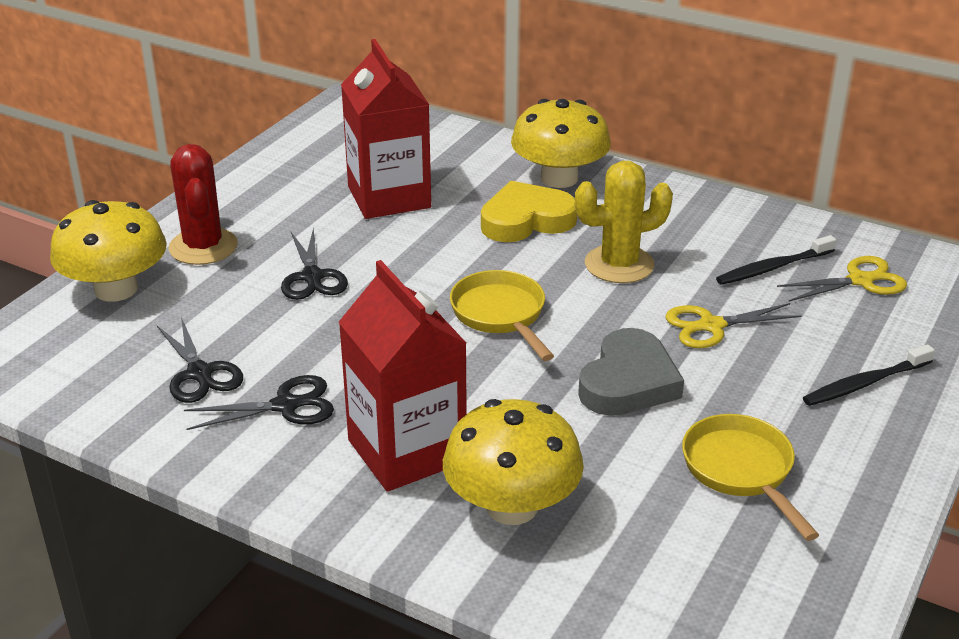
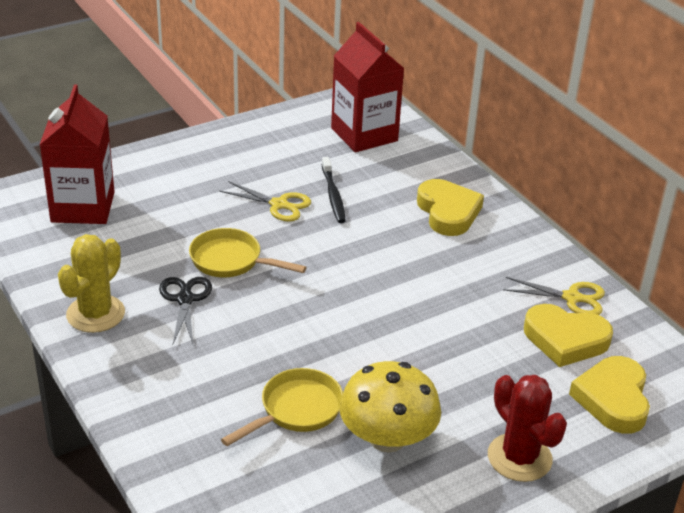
black scissors: [157,317,243,403] [184,375,334,430] [281,227,348,300] = 3 -> [159,277,212,344] = 1
black toothbrush: [716,235,836,285] [803,344,935,406] = 2 -> [322,157,346,223] = 1
grey heart: [578,328,684,416] = 1 -> none = 0
yellow heart: [481,181,577,242] = 1 -> [417,179,484,236] [524,304,613,367] [569,356,650,434] = 3
yellow mushroom: [50,200,167,302] [443,399,584,525] [511,99,611,188] = 3 -> [339,361,441,453] = 1

